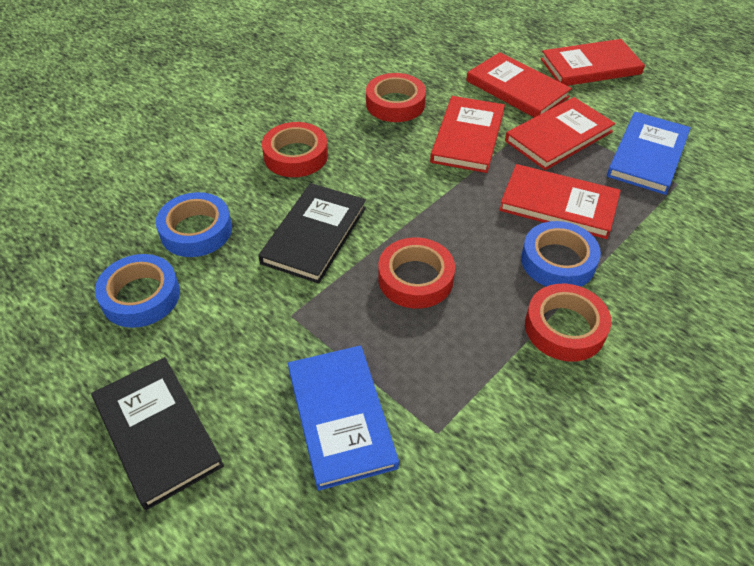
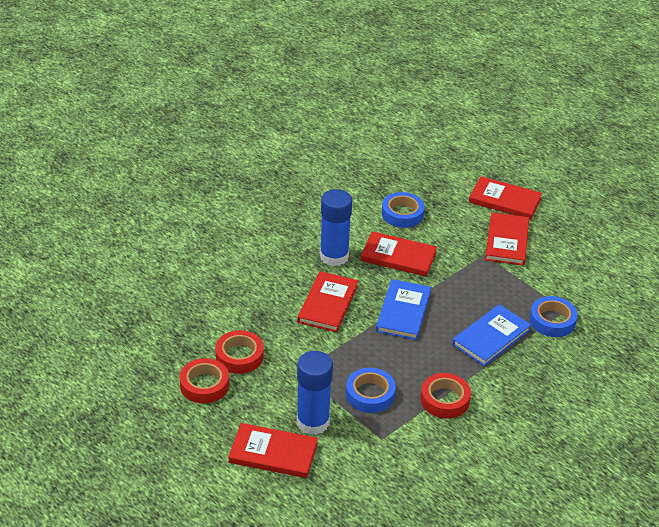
black book: [92,357,224,510] [258,183,366,284] = 2 -> none = 0
blue glue stick: none = 0 -> [297,351,333,435] [320,189,352,266] = 2
red tape: [262,122,328,177] [366,73,426,122] [378,237,455,309] [525,284,611,362] = 4 -> [180,358,229,403] [215,330,264,374] [420,373,471,419] = 3

